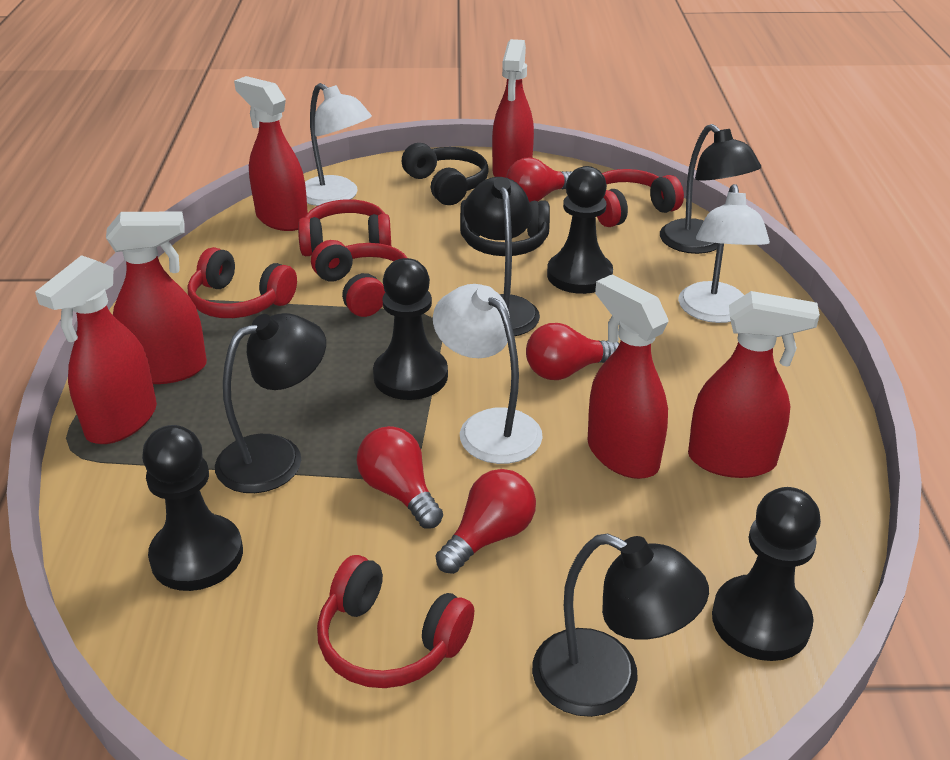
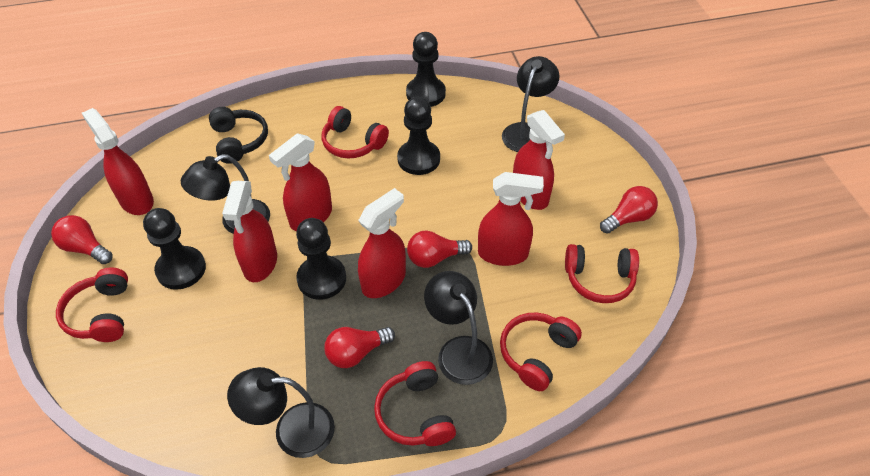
black headphones: [402,143,489,205] [460,200,550,256] = 2 -> [209,107,268,164] = 1
white lamp: [305,83,372,206] [433,284,543,464] [678,184,770,323] = 3 -> none = 0

